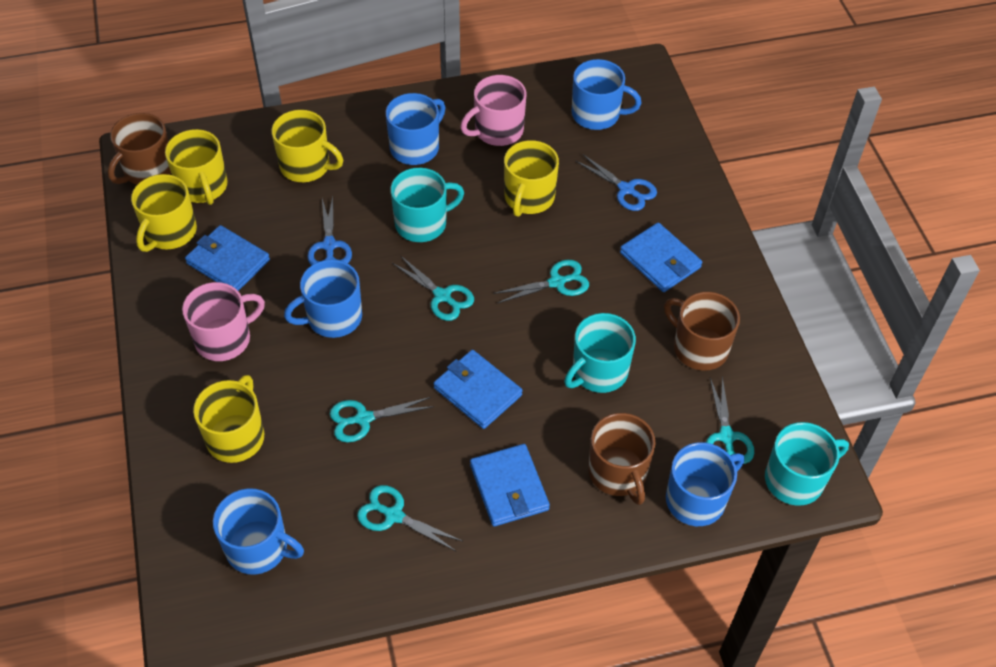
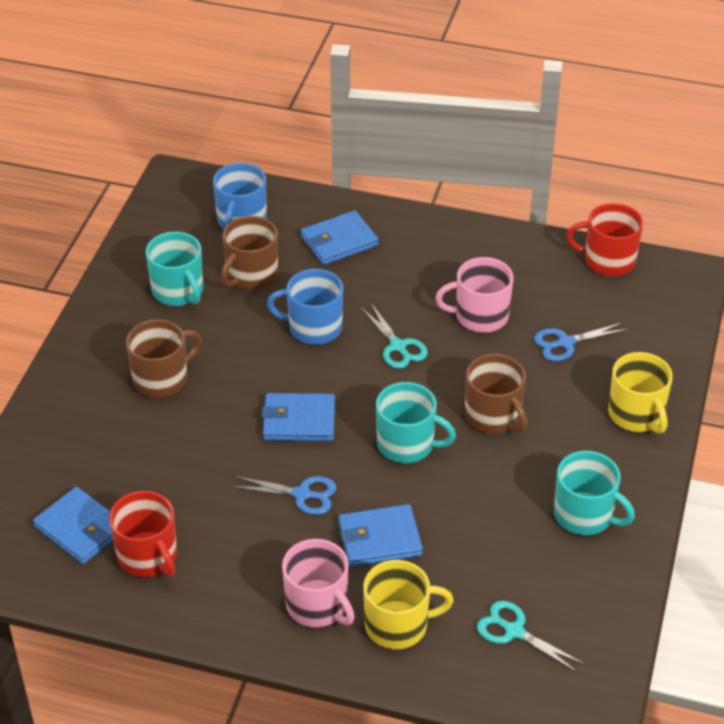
blue mug: [213,488,304,575] [284,260,362,338] [386,93,446,165] [572,59,642,130] [666,442,744,526] = 5 -> [213,163,267,229] [267,269,343,345] = 2
red mug: none = 0 -> [109,491,177,577] [566,203,643,276] = 2
turquoise scissors: [330,397,434,442] [357,485,462,552] [392,255,474,321] [493,260,589,303] [706,376,754,464] = 5 -> [361,303,428,369] [477,601,584,672] = 2
yellow mug: [131,174,197,252] [165,129,228,205] [193,375,264,463] [271,110,343,182] [504,140,559,217] = 5 -> [363,560,454,649] [608,352,673,434] = 2

